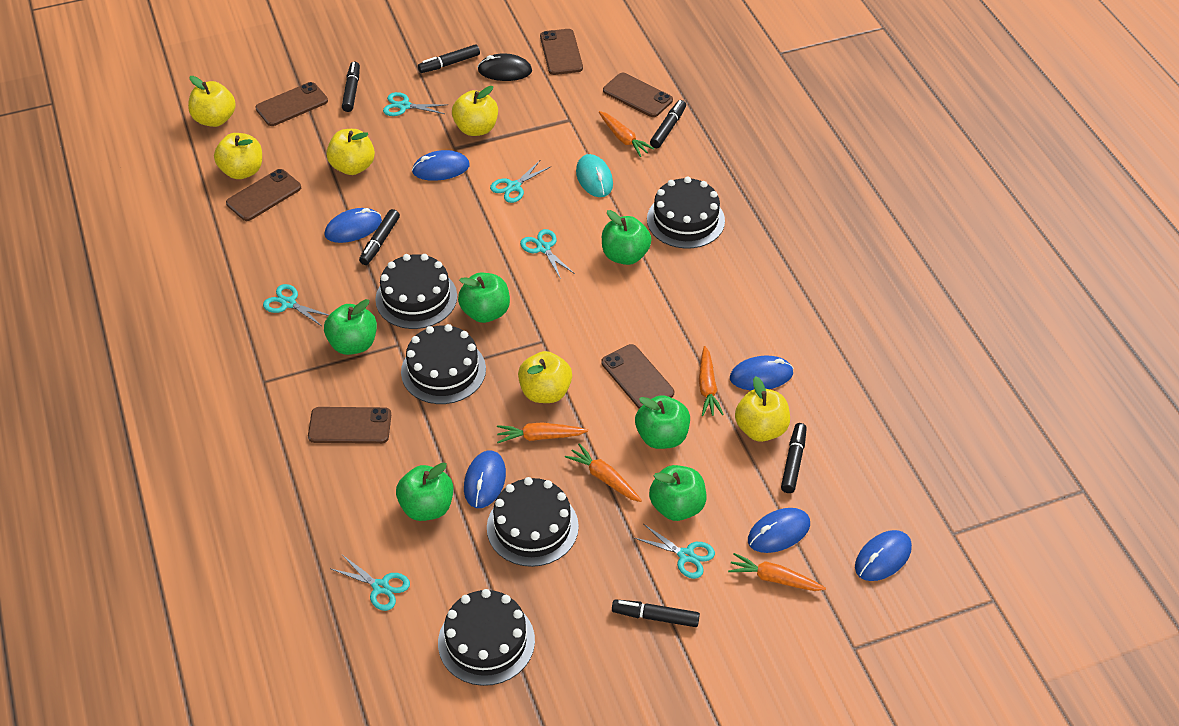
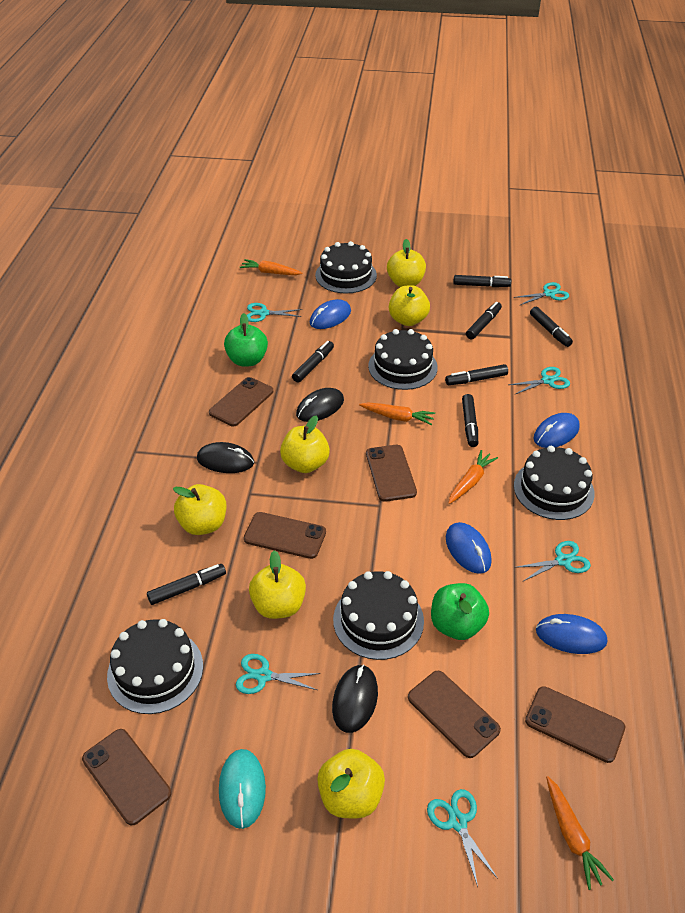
black marker: [342,62,360,112] [359,209,400,265] [418,44,480,73] [612,599,700,627] [650,100,686,148] [781,423,807,493] = 6 -> [147,564,226,605] [292,341,334,383] [445,364,508,385] [453,275,511,287] [462,394,478,447] [466,302,502,339] [530,307,573,347] = 7
black mouse: [478,54,532,81] = 1 -> [197,442,254,473] [296,388,344,422] [332,664,378,733] = 3
blue mouse: [325,208,382,243] [412,150,470,181] [464,451,506,508] [730,356,794,390] [748,508,810,553] [855,530,912,581] = 6 -> [310,299,351,329] [446,522,492,574] [533,413,580,448] [536,614,607,654] = 4
green apple: [324,299,377,355] [396,463,453,521] [458,273,510,323] [602,210,651,265] [635,395,690,449] [649,465,706,521] = 6 -> [224,313,268,367] [431,583,489,640] = 2
orange carrot: [497,422,588,443] [565,443,642,502] [599,111,654,157] [699,346,724,416] [728,553,826,591] = 5 -> [240,259,302,275] [359,402,435,425] [448,450,498,504] [546,776,614,890] = 4

